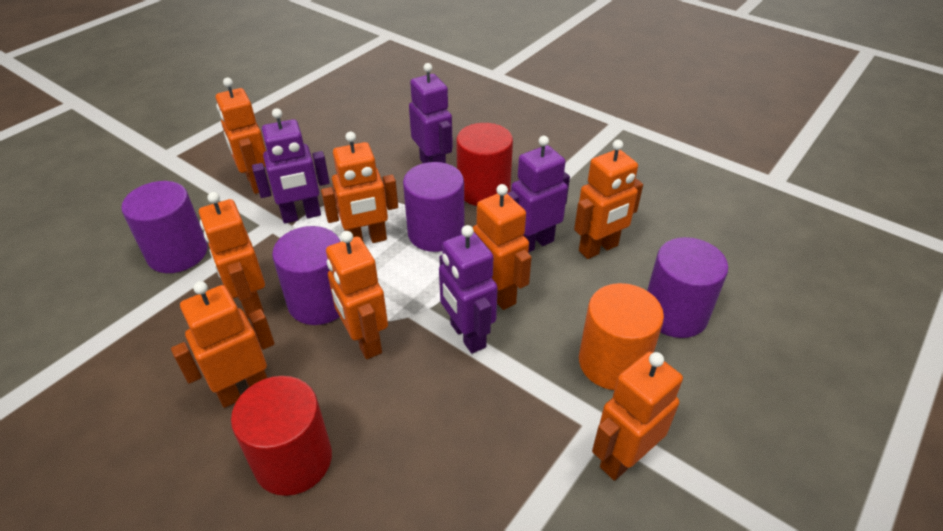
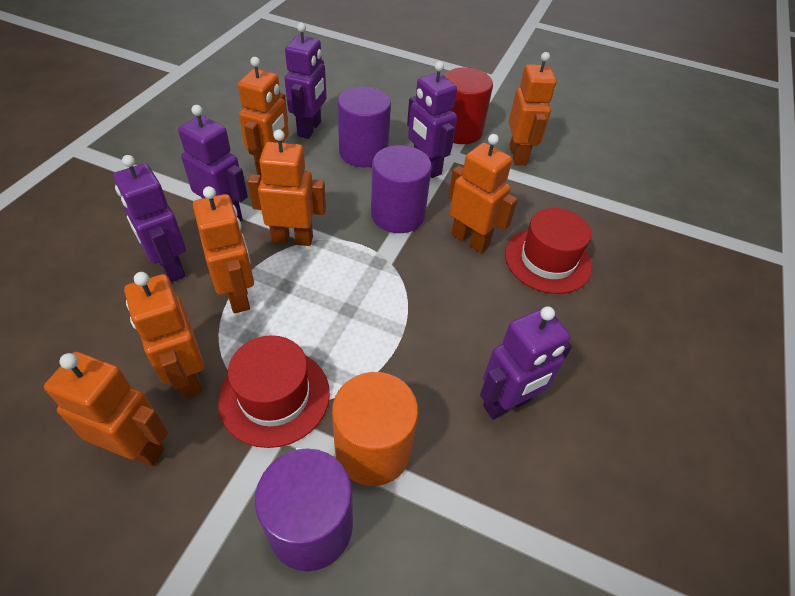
orange robot: [171,281,275,408] [199,192,265,318] [216,78,266,194] [321,132,398,243] [326,231,388,359] [472,184,532,310] [574,140,643,259] [592,352,683,481] = 8 -> [44,352,168,466] [124,272,204,398] [193,186,254,313] [238,57,289,175] [247,129,326,246] [448,134,518,253] [509,52,556,165] = 7
purple cylinder: [121,181,207,273] [272,226,341,325] [403,162,465,252] [647,237,728,338] = 4 -> [255,448,353,572] [337,86,391,167] [371,145,432,233] = 3
purple robot: [252,108,330,224] [409,63,453,163] [439,225,498,354] [507,136,570,253] = 4 -> [113,155,186,283] [178,105,248,222] [285,23,327,139] [407,61,457,178] [480,306,572,420] = 5
red cylinder: [231,376,332,496] [456,123,513,206] = 2 -> [444,67,493,144] = 1
red hat: none = 0 -> [218,335,330,448] [505,208,592,294] = 2

